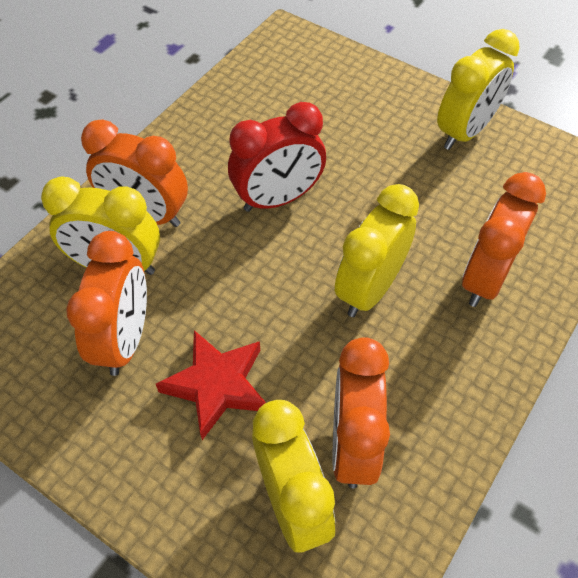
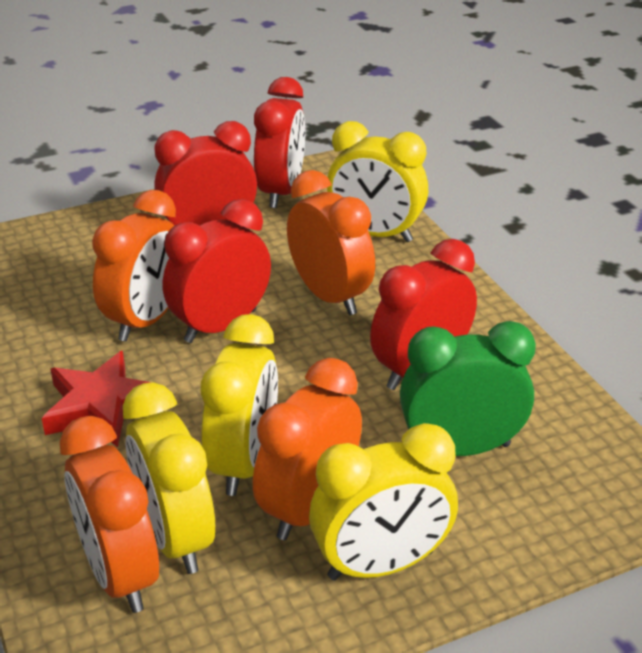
green clock: none = 0 -> [400,321,536,456] = 1
red clock: [228,102,326,212] = 1 -> [154,121,257,226] [163,199,271,343] [254,77,305,208] [370,239,477,390] = 4

